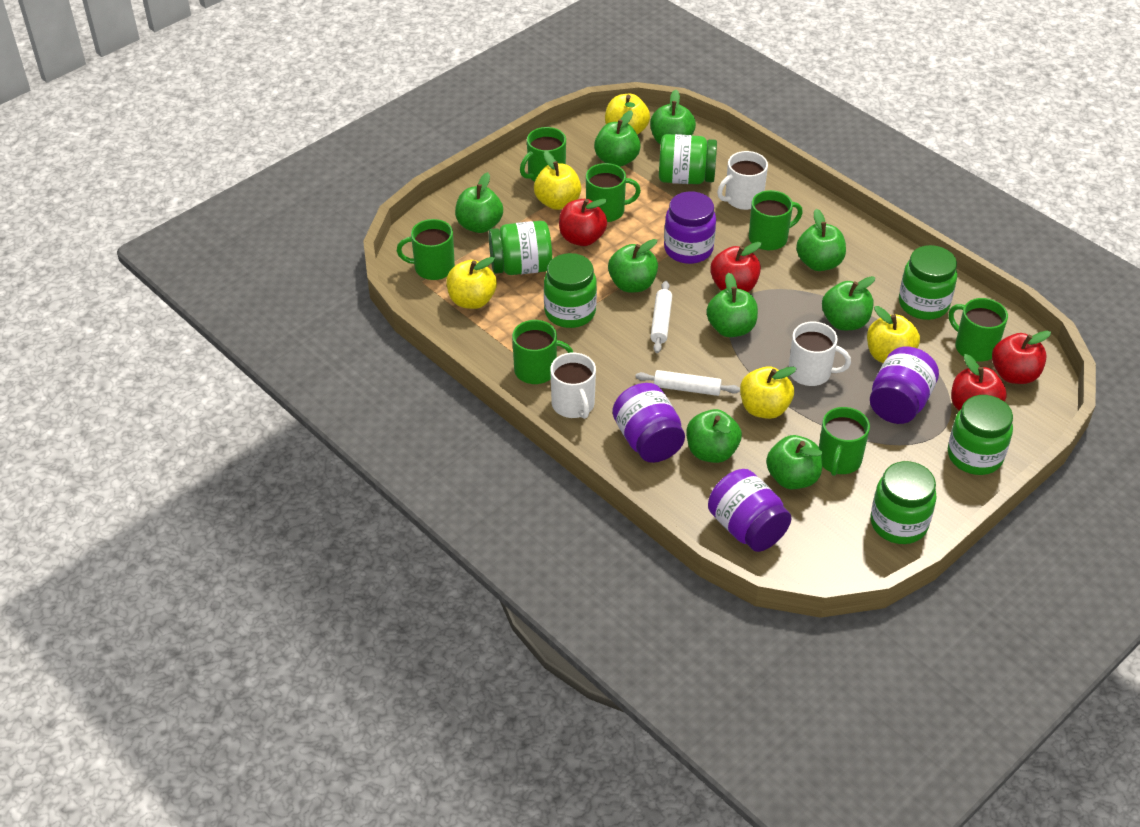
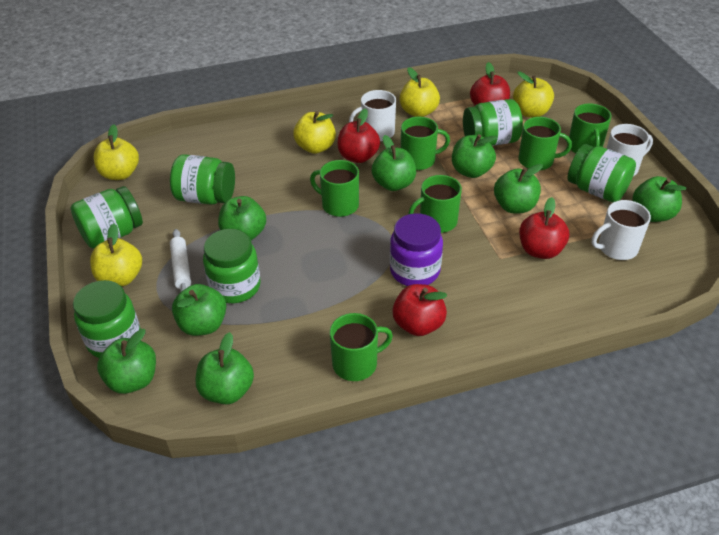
green apple: [455,172,503,233] [594,110,641,167] [608,239,658,293] [650,90,696,145] [687,409,742,463] [707,272,758,337] [766,435,822,489] [796,209,846,271] [822,276,875,330] = 9 -> [97,329,156,394] [172,284,226,336] [196,332,254,404] [218,196,266,240] [372,135,416,191] [452,134,498,178] [494,164,543,214] [632,176,686,222] = 8
green mug: [397,219,455,280] [512,320,573,384] [520,127,566,182] [586,163,641,222] [749,190,803,250] [819,407,870,476] [949,298,1008,362] = 7 -> [310,160,359,217] [330,313,393,381] [401,117,450,170] [408,175,462,233] [518,117,572,170] [569,103,611,153] = 6
purple jar: [612,383,685,463] [664,192,716,264] [708,469,792,552] [870,347,939,424] = 4 -> [390,213,443,286] = 1
white rolling pin: [635,370,740,396] [651,281,672,353] = 2 -> [170,229,191,292] = 1

